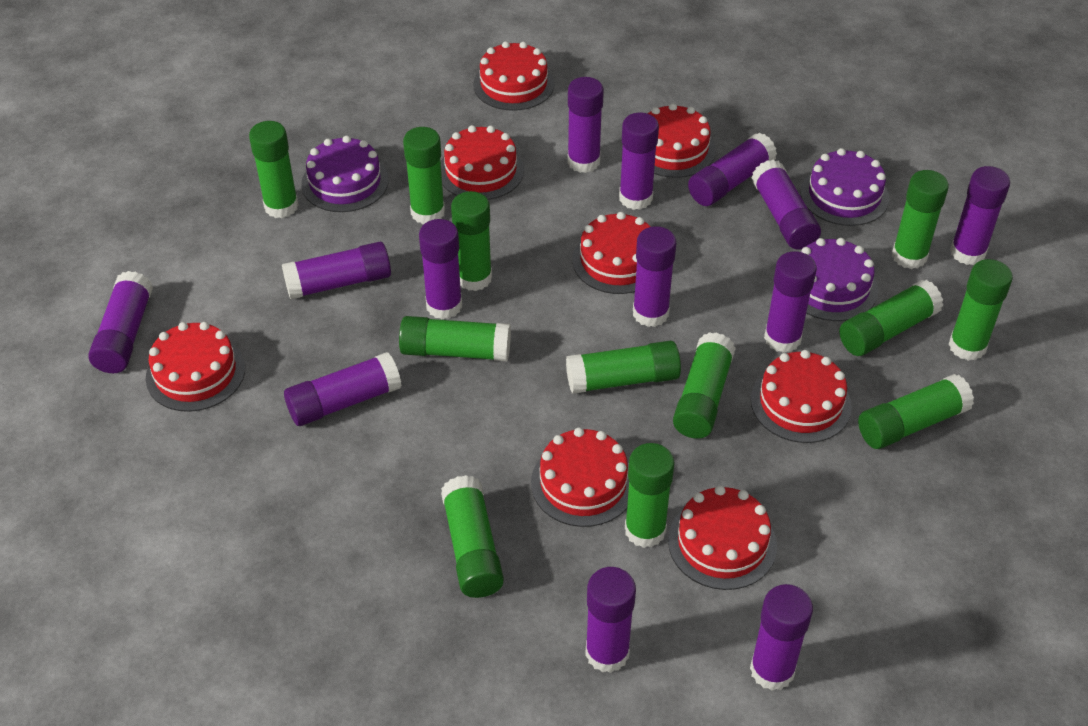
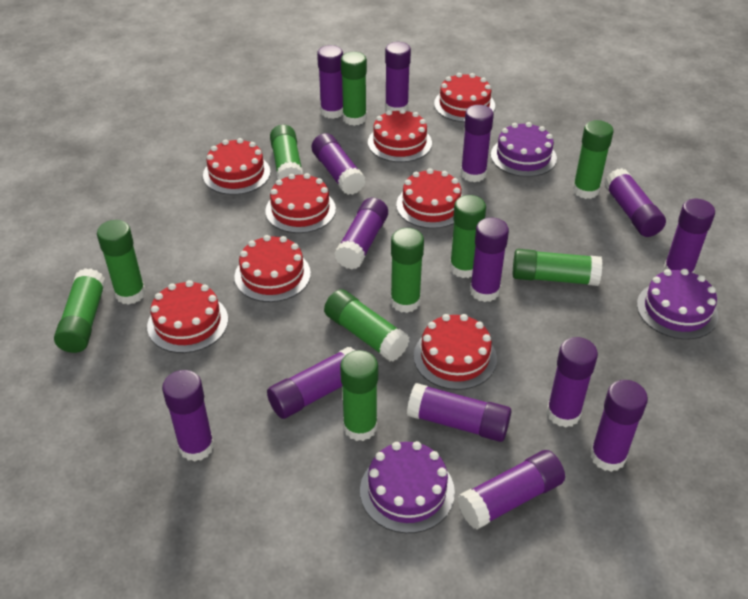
green glue stick: [249,121,299,218] [399,316,511,361] [403,127,445,224] [441,475,504,598] [451,191,492,291] [566,341,681,394] [625,443,675,548] [673,332,736,439] [839,280,943,356] [858,374,974,449] [892,170,949,269] [948,259,1013,361] = 12 -> [54,268,106,353] [97,220,146,305] [270,125,303,180] [324,289,409,361] [340,350,378,441] [341,52,367,126] [390,228,424,313] [450,195,486,278] [513,249,602,286] [573,120,613,199] = 10
purple glue stick: [88,271,153,373] [282,242,391,300] [284,352,402,426] [419,219,462,319] [567,77,604,173] [585,567,636,673] [619,113,659,210] [633,226,676,327] [688,133,777,206] [750,584,813,691] [751,159,821,250] [764,251,817,353] [950,166,1010,265] = 13 -> [162,370,214,462] [267,347,355,419] [312,133,366,195] [317,45,343,119] [334,198,388,269] [385,42,411,111] [407,383,511,442] [458,450,565,529] [461,105,494,182] [470,217,509,302] [547,337,598,427] [590,380,648,472] [604,168,666,237] [663,199,715,273] = 14

